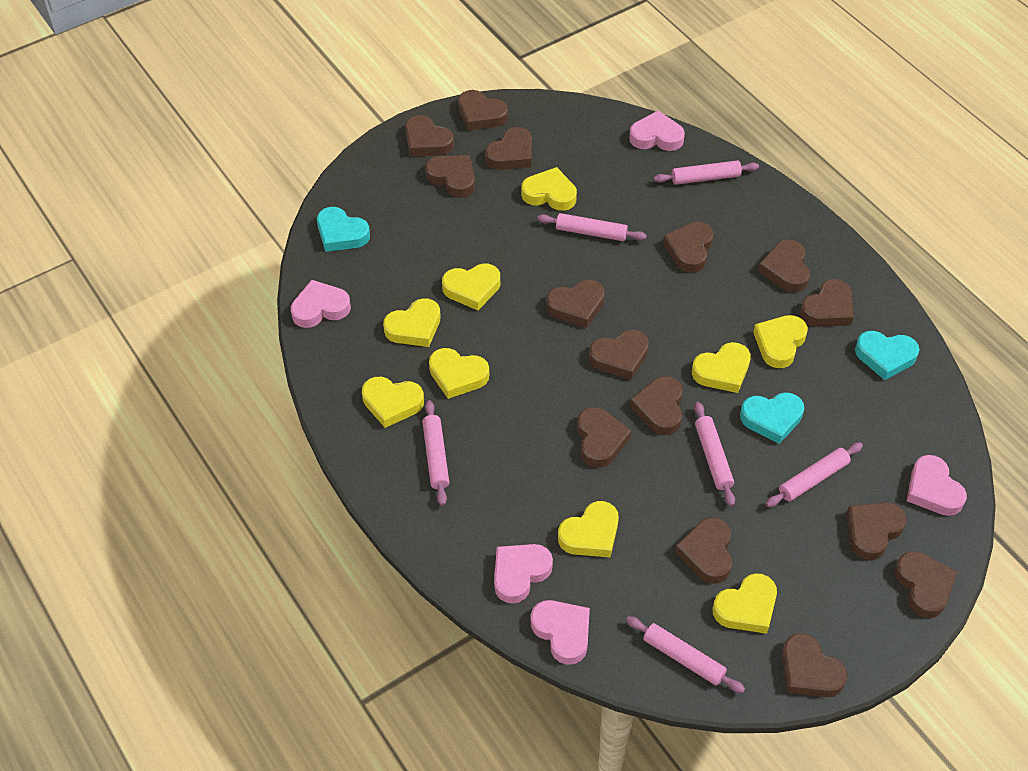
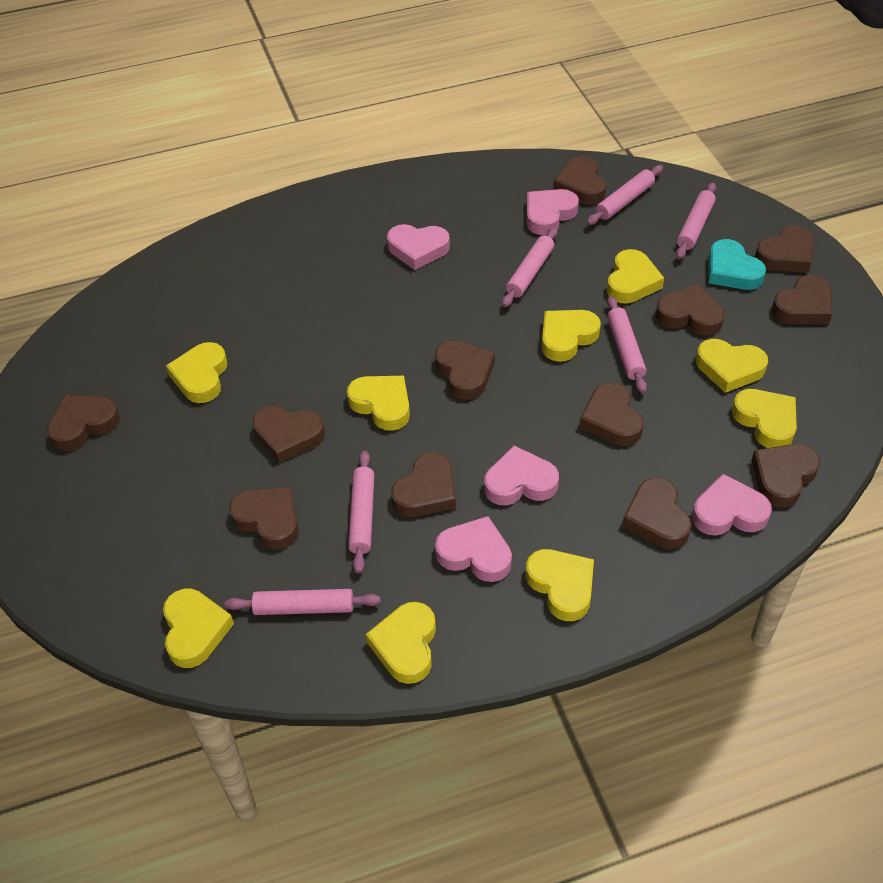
brown heart: [405,115,454,156] [425,155,475,198] [458,90,508,131] [485,127,532,170] [546,280,605,328] [577,407,632,468] [589,330,649,380] [630,376,683,435] [663,222,714,273] [675,517,733,584] [758,240,810,292] [782,633,848,697] [800,279,853,327] [847,502,907,560] [894,551,957,618] = 15 -> [47,395,120,451] [229,487,299,550] [252,406,325,463] [391,453,456,517] [435,341,495,400] [553,156,606,205] [579,382,644,446] [622,478,692,549] [656,285,725,336] [752,444,820,508] [755,225,814,273] [772,275,832,324] = 12
turquoise heart: [317,207,370,252] [740,392,804,444] [855,331,919,380] = 3 -> [709,239,766,290] = 1

